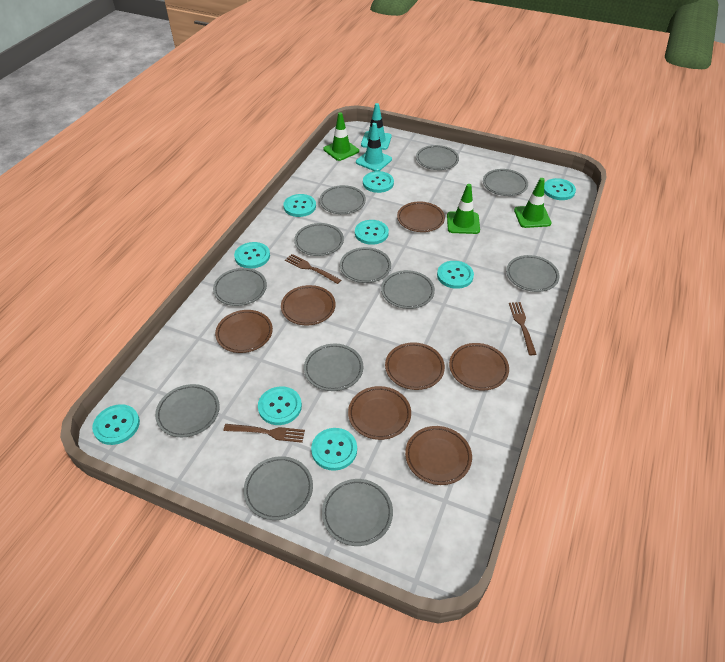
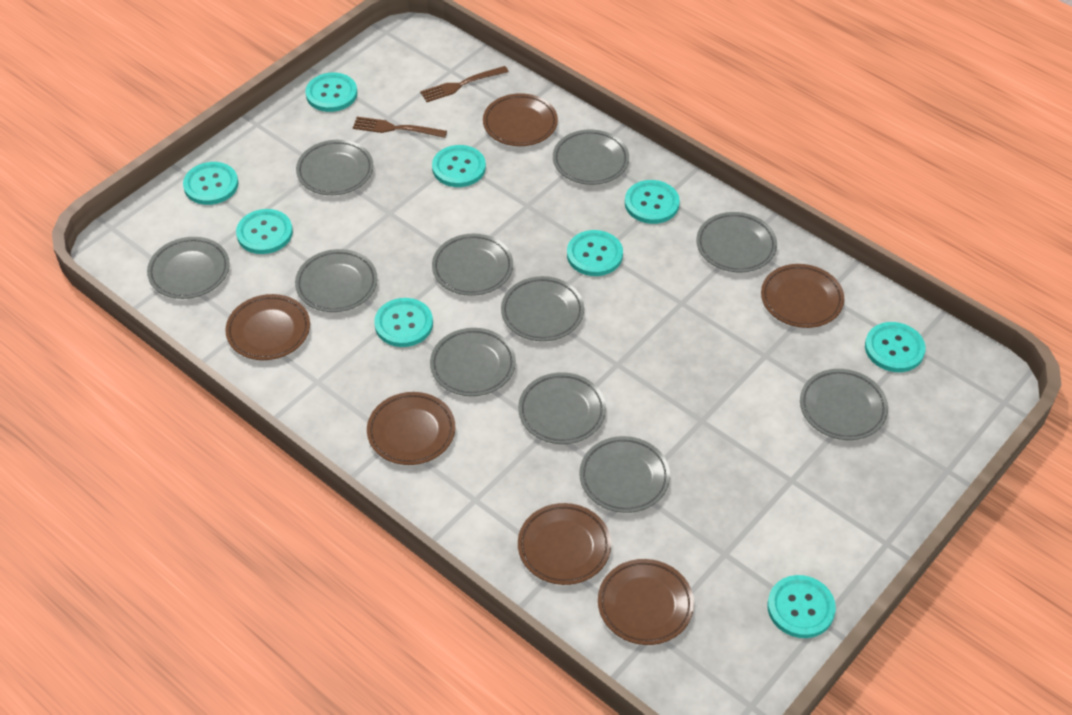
brown fork: [224,424,305,443] [285,254,341,284] [509,302,536,355] = 3 -> [353,117,447,138] [420,66,509,102] = 2
brown plate: [215,310,273,353] [281,285,336,325] [348,386,411,440] [385,342,445,390] [397,202,445,232] [405,426,472,485] [449,343,509,390] = 7 -> [225,294,310,360] [367,392,455,465] [483,93,558,146] [518,503,611,585] [598,559,694,645] [761,264,844,328] = 6
green traffic cone: [323,112,359,161] [447,184,480,234] [514,178,551,228] = 3 -> none = 0
grey plate: [155,384,220,437] [213,268,267,306] [244,456,313,520] [294,223,344,256] [304,344,363,391] [320,185,366,214] [322,479,393,546] [340,247,391,283] [381,270,435,309] [416,145,459,170] [483,169,528,196] [506,255,559,292] = 12 -> [147,237,230,299] [295,249,377,312] [296,140,374,195] [430,328,516,396] [432,234,513,296] [501,276,584,341] [518,372,606,444] [553,130,629,185] [579,436,670,513] [696,212,777,272] [800,369,888,440] = 11
turquoise traffic cone: [356,123,392,171] [361,103,392,150] = 2 -> none = 0

